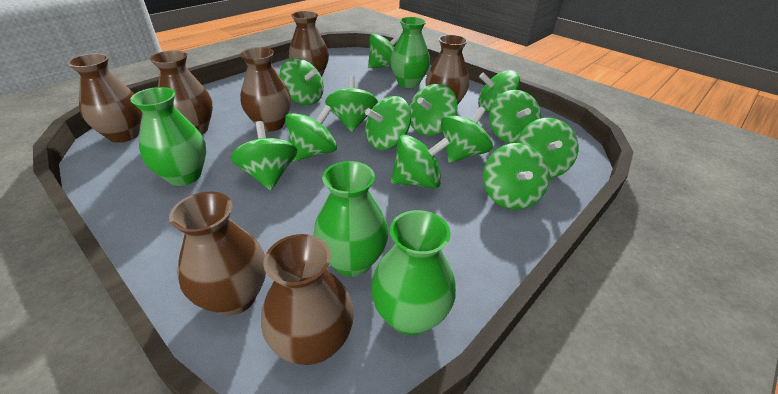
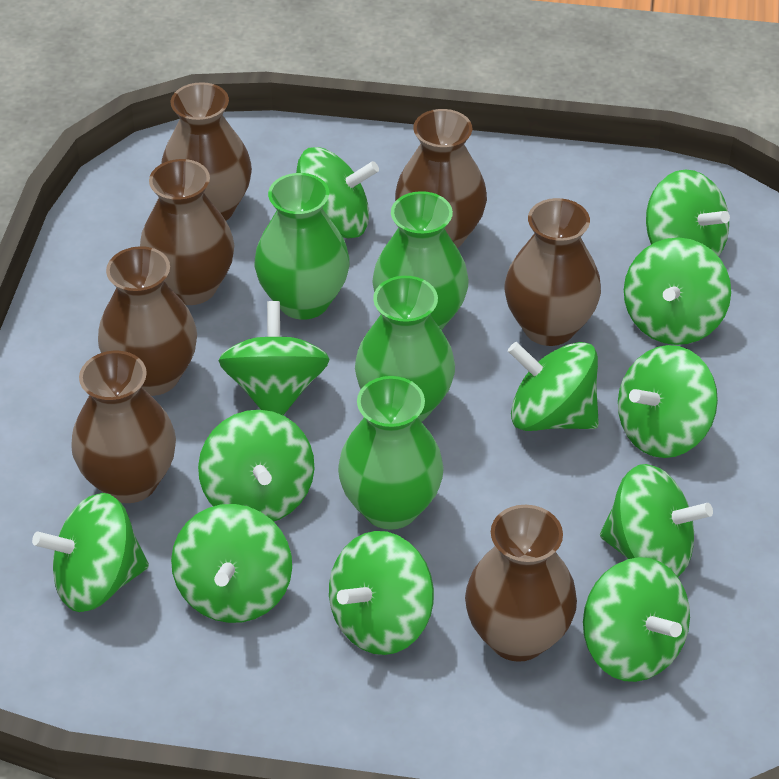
green spinning top: [230,121,297,190] [279,58,324,105] [285,105,337,162] [325,76,378,132] [365,96,411,150] [368,33,401,68] [391,135,450,188] [409,84,458,136] [441,107,493,163] [478,70,520,112] [483,143,550,210] [489,90,541,143] [517,118,578,178] = 13 -> [32,493,149,612] [171,504,292,623] [198,410,314,522] [218,301,330,415] [296,147,379,239] [329,531,434,655] [508,342,599,431] [583,557,690,682] [600,464,713,577] [618,345,718,458] [624,238,731,345] [646,169,730,257] = 12

